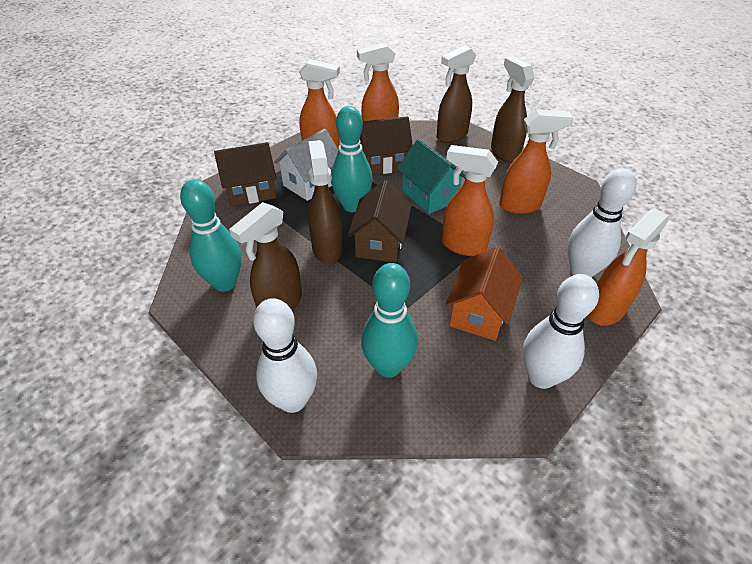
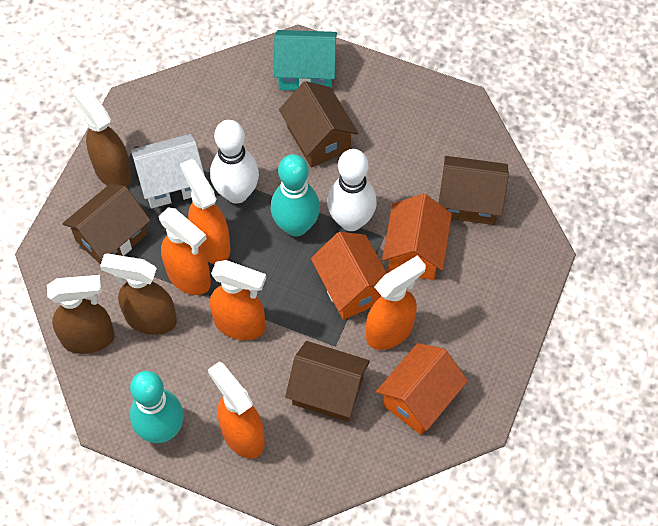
brown house: [214,142,276,206] [348,180,412,263] [360,116,413,175] = 3 -> [63,184,151,265] [279,81,358,168] [285,341,370,422] [439,156,509,225] = 4
brown spray bottle: [229,202,302,310] [308,140,343,264] [437,45,476,143] [491,56,535,162] = 4 -> [47,275,115,354] [71,84,132,187] [100,253,177,335] = 3
orange house: [445,246,523,341] = 1 -> [311,232,387,320] [376,343,468,435] [382,194,452,280] = 3
turquoise bowling pin: [180,179,242,292] [331,106,373,212] [361,263,418,378] = 3 -> [130,371,184,443] [271,154,320,237] = 2
white bowling pin: [253,298,317,413] [523,274,599,389] [568,168,636,278] = 3 -> [210,120,259,204] [327,149,377,231] = 2

